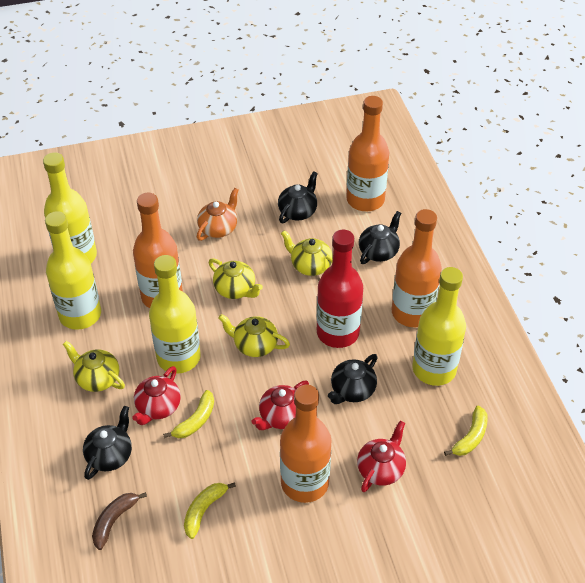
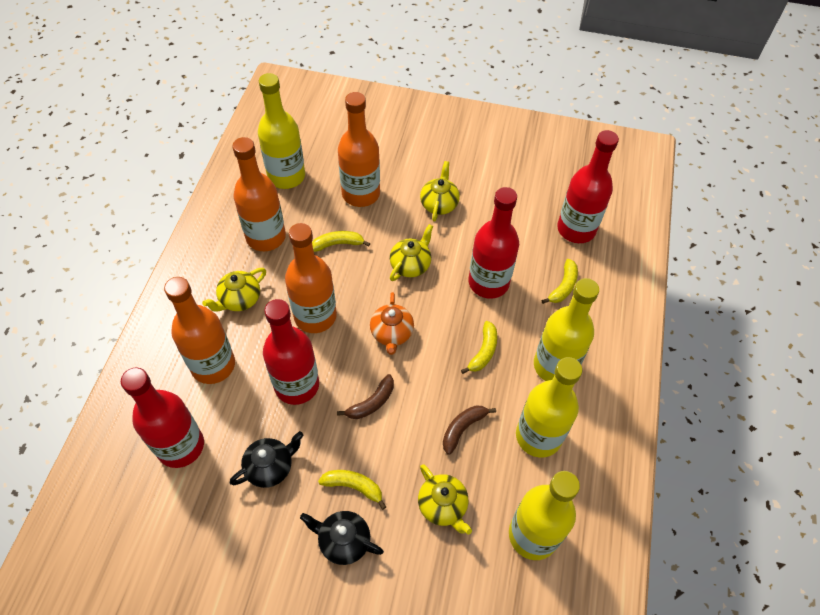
black teapot: [83,406,132,480] [278,171,318,223] [328,354,378,404] [359,211,401,264] = 4 -> [230,431,304,488] [300,511,384,565] = 2
brown banana: [92,492,147,550] = 1 -> [337,374,394,419] [443,406,496,455] = 2
red bottle: [317,229,363,348] = 1 -> [121,367,204,468] [263,299,319,405] [469,187,519,299] [557,130,619,243] = 4
red teapot: [132,366,181,425] [251,381,309,430] [357,421,406,492] = 3 -> none = 0
yellow banana: [163,390,214,438] [184,482,236,539] [444,406,488,456] = 3 -> [312,231,370,252] [318,470,386,510] [461,321,497,374] [542,259,578,304] = 4

